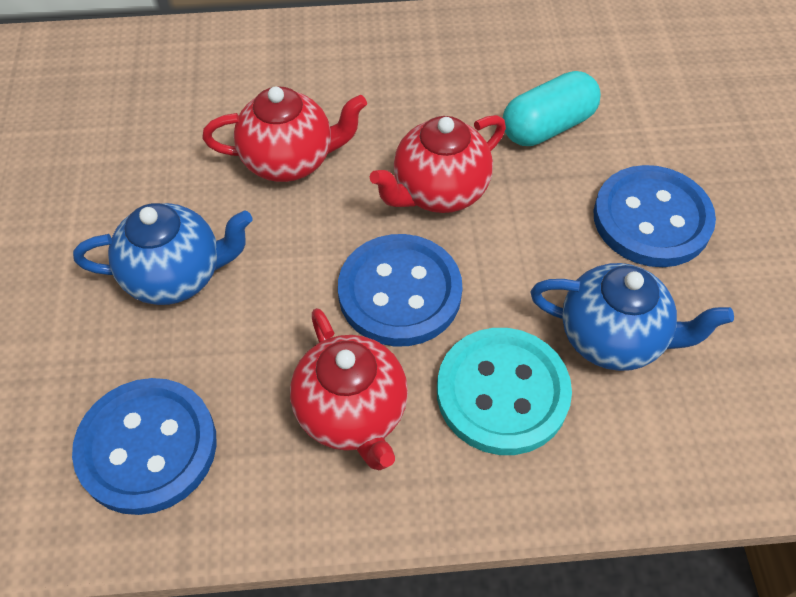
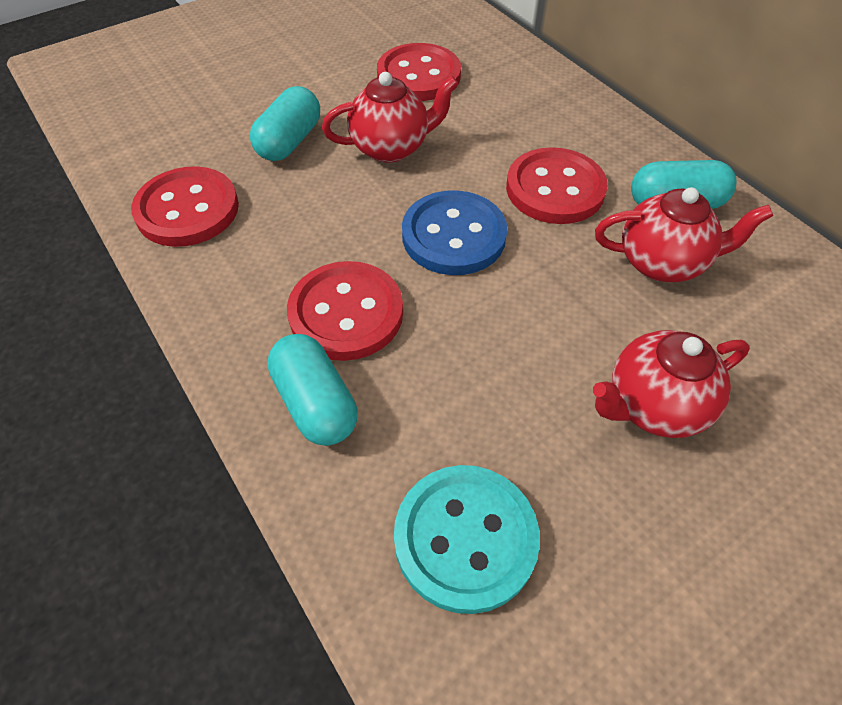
blue button: [72,378,217,515] [338,234,463,347] [593,165,716,267] = 3 -> [402,190,508,275] = 1
blue teapot: [73,203,253,305] [530,263,734,371] = 2 -> none = 0
red button: none = 0 -> [131,166,239,247] [287,261,403,361] [377,43,461,101] [506,147,608,224] = 4
turquoise capsule: [503,71,601,146] = 1 -> [250,86,320,161] [268,334,357,446] [631,160,737,209] = 3

